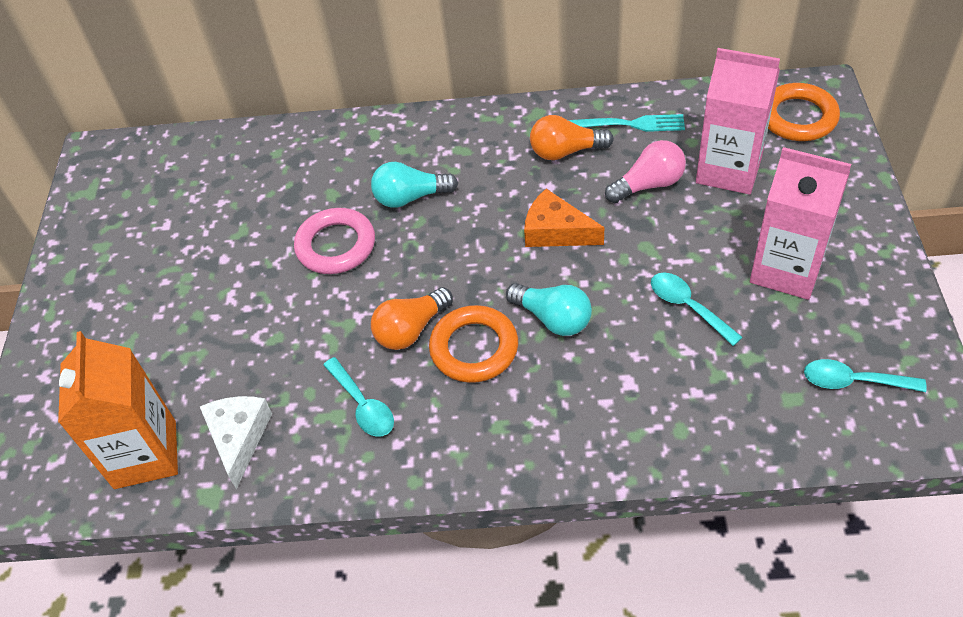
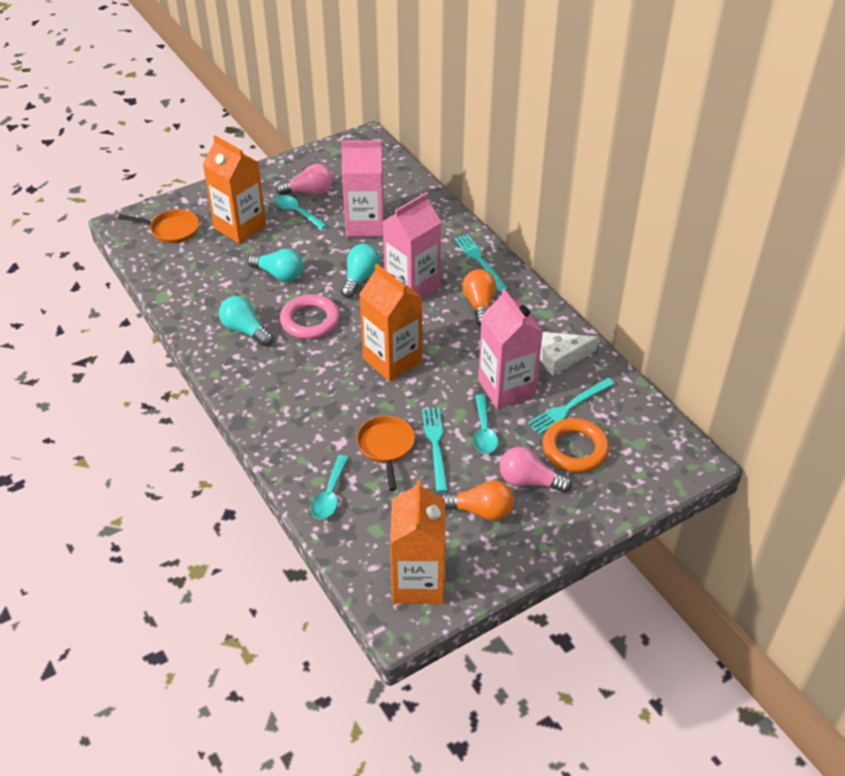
orange carton: [58,331,178,489] = 1 -> [203,135,267,244] [359,264,422,381] [390,479,445,604] = 3
orange cheese: [524,189,604,247] = 1 -> none = 0
orange pan: none = 0 -> [118,209,199,243] [356,416,415,491] = 2
orange ring: [429,305,518,383] [768,83,840,141] = 2 -> [542,418,610,472] = 1
pink carton: [696,48,780,194] [750,147,851,300] = 2 -> [341,140,384,237] [382,192,442,298] [478,289,543,409] = 3
pink light bulb: [605,140,686,203] = 1 -> [276,164,332,195] [500,447,572,493] = 2
turquoise fork: [568,114,685,132] = 1 -> [422,408,448,492] [455,234,508,292] [528,378,615,434] = 3
turquoise light bulb: [371,162,458,208] [506,283,592,336] = 2 -> [219,296,273,346] [248,249,303,282] [341,244,380,298] = 3

